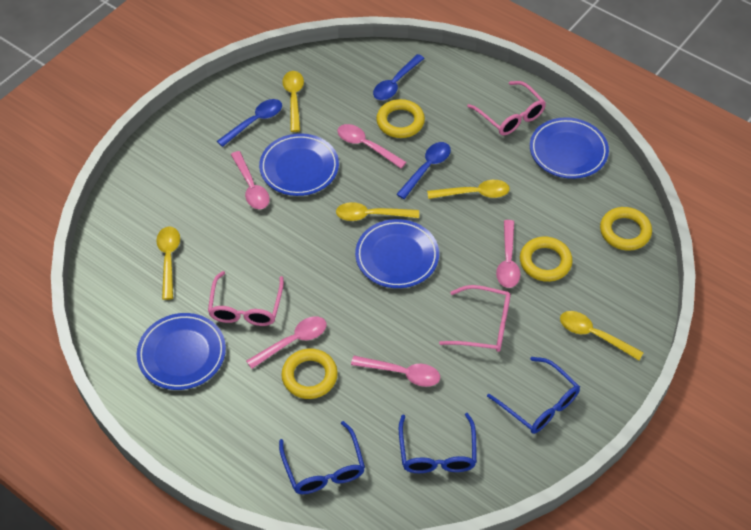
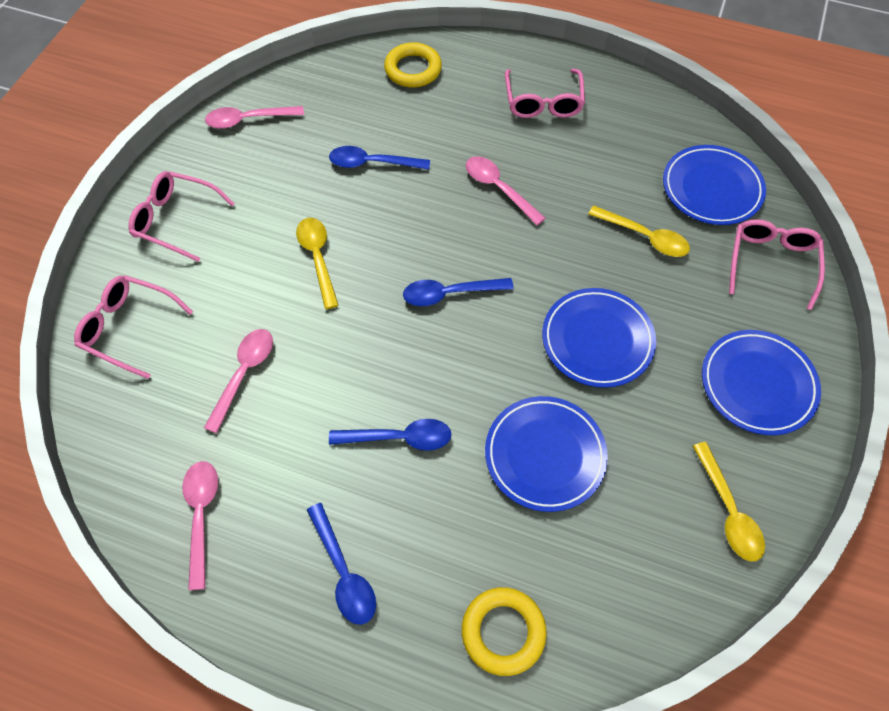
blue glasses: [279,421,365,494] [399,413,477,473] [487,357,580,434] = 3 -> none = 0
blue spoon: [217,99,282,147] [373,54,425,100] [396,142,451,199] = 3 -> [307,503,376,625] [329,146,430,170] [329,419,452,451] [403,278,514,306] = 4
pink glasses: [208,271,284,326] [439,285,511,352] [467,81,546,135] = 3 -> [74,275,193,379] [128,171,235,262] [505,69,585,118] [729,219,825,310] = 4
pink spoon: [231,151,270,209] [246,316,327,369] [338,124,406,168] [351,356,440,387] [496,220,521,288] = 5 -> [182,461,218,590] [204,329,273,433] [205,106,304,129] [466,156,546,225] = 4
yellow ring: [281,348,338,399] [376,99,425,138] [520,237,573,282] [600,207,652,251] = 4 -> [384,42,442,88] [462,587,547,676] = 2
yellow spoon: [156,226,180,300] [282,71,304,132] [336,202,419,221] [427,180,510,199] [560,311,644,360] = 5 -> [296,218,339,309] [588,205,690,257] [693,442,765,562] = 3

